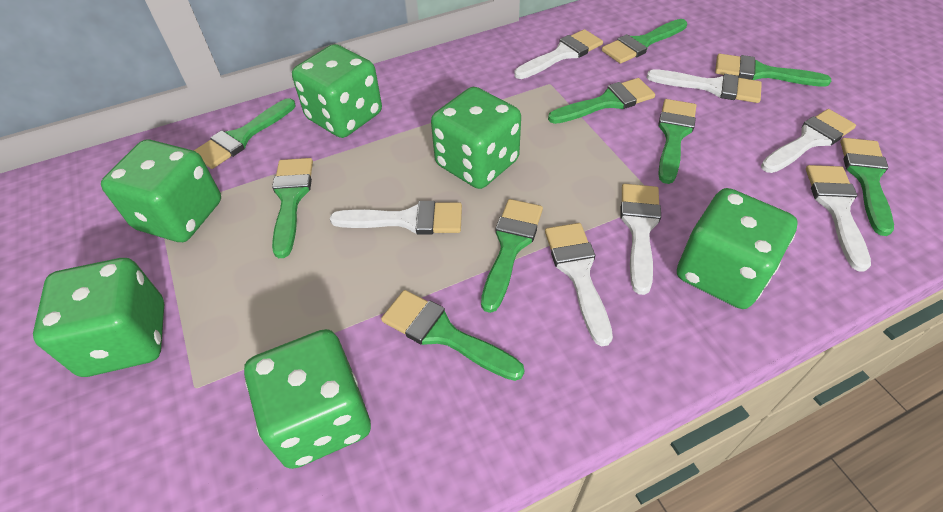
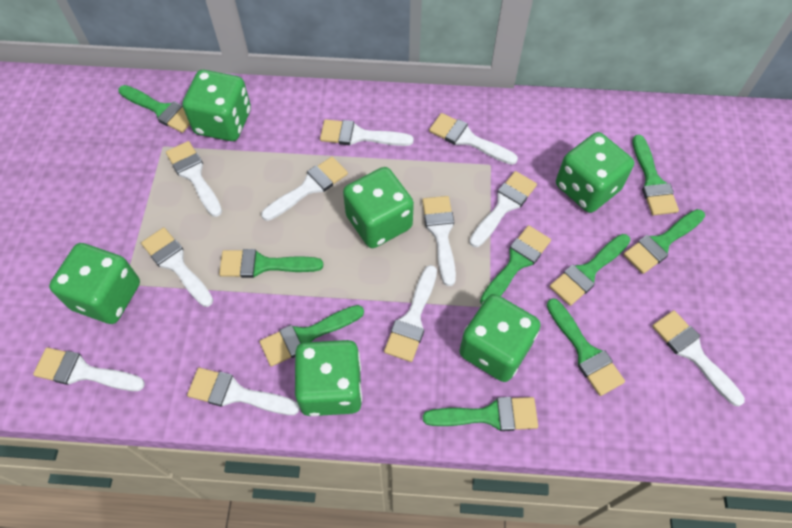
white brush: [330,201,462,234] [514,29,603,79] [545,223,613,346] [621,184,661,295] [647,69,762,103] [761,109,856,173] [806,165,871,272] = 7 -> [33,347,145,391] [141,227,213,307] [166,141,222,217] [187,368,300,415] [261,157,348,221] [320,119,414,146] [384,265,437,362] [422,196,456,286] [429,113,518,165] [469,171,537,247] [652,310,745,406] = 11

